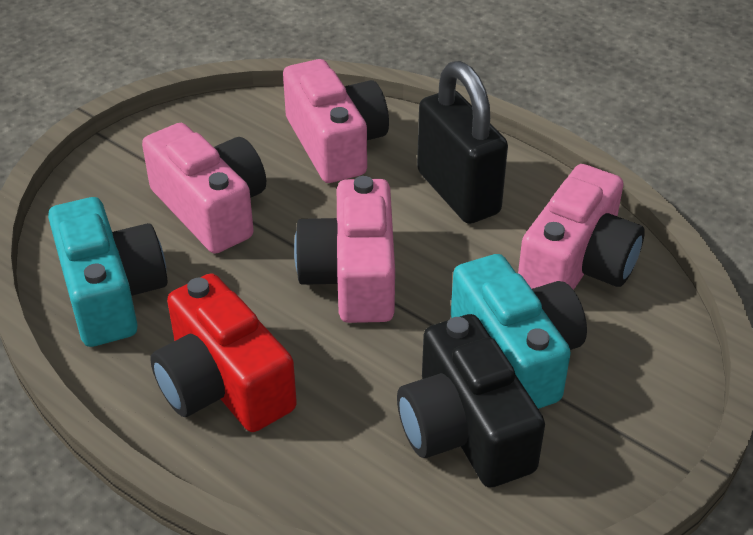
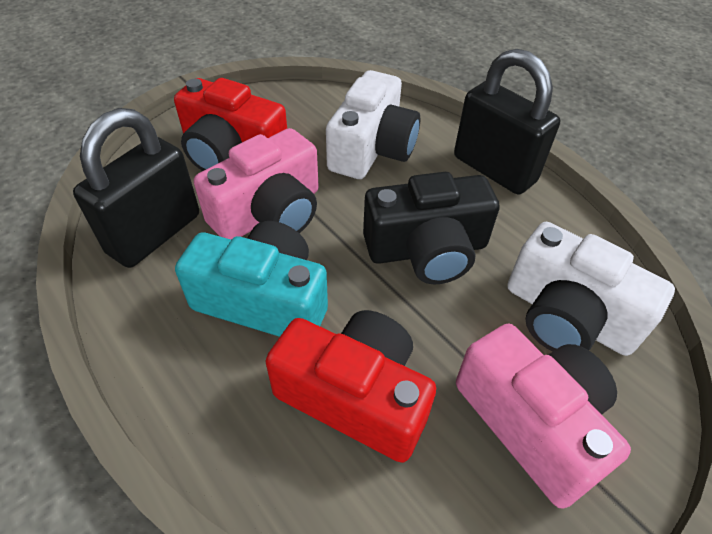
black padlock: [417,61,508,224] = 1 -> [73,108,199,268] [454,49,560,195] = 2
pink camera: [142,123,266,254] [283,59,389,183] [294,176,395,323] [518,164,644,290] = 4 -> [194,128,319,240] [456,324,631,508] = 2
red camera: [150,273,297,432] = 1 -> [174,78,287,171] [266,310,436,463] = 2
turquoise camera: [48,197,168,347] [451,254,587,409] = 2 -> [175,221,328,337] = 1
white camera: none = 0 -> [326,70,420,179] [507,222,675,356] = 2

